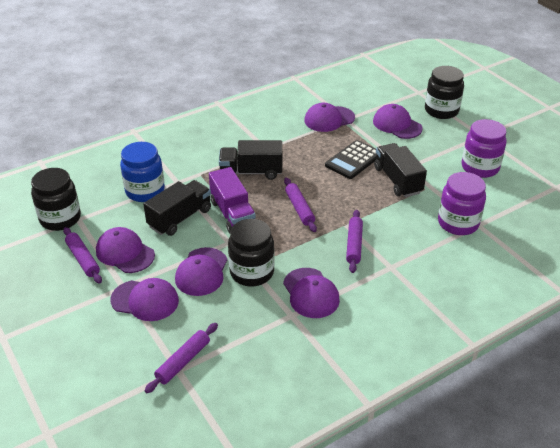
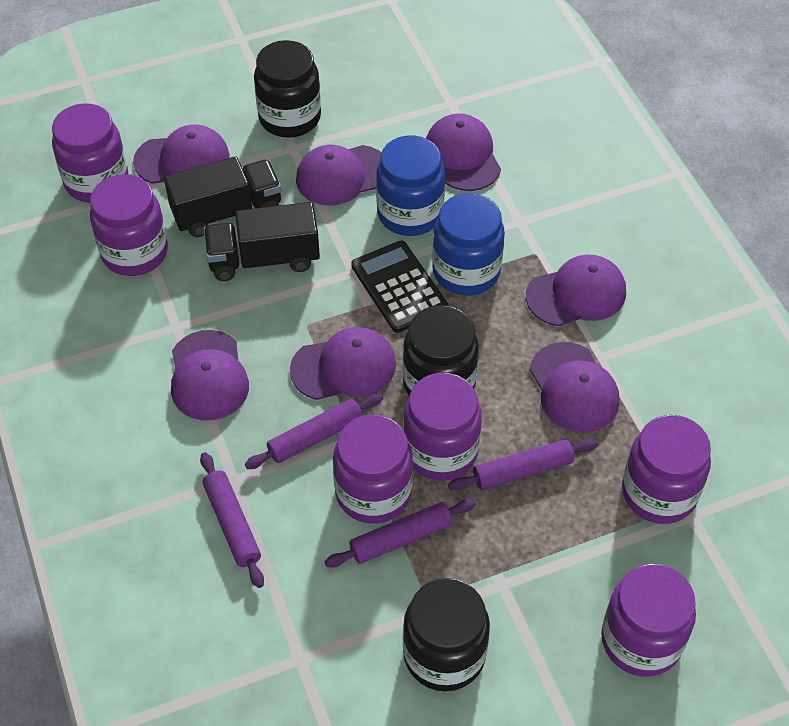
black truck: [143,180,211,236] [219,140,282,180] [374,143,427,197] = 3 -> [164,156,282,237] [203,202,320,281] = 2
blue jar: [120,142,165,202] = 1 -> [376,136,445,236] [432,193,505,296] = 2
purple cap: [96,227,155,273] [111,278,179,321] [175,247,227,296] [283,268,340,318] [304,103,355,132] [373,104,422,139] = 6 -> [133,124,230,184] [171,330,249,421] [290,327,396,400] [296,145,382,205] [426,113,501,191] [526,255,626,326] [530,342,619,432] = 7
purple jar: [438,172,486,235] [462,119,507,178] = 2 -> [52,103,128,203] [90,174,168,276] [333,414,413,524] [403,373,482,481] [601,564,696,677] [622,415,711,524] = 6
purple truck: [209,167,256,233] = 1 -> none = 0

